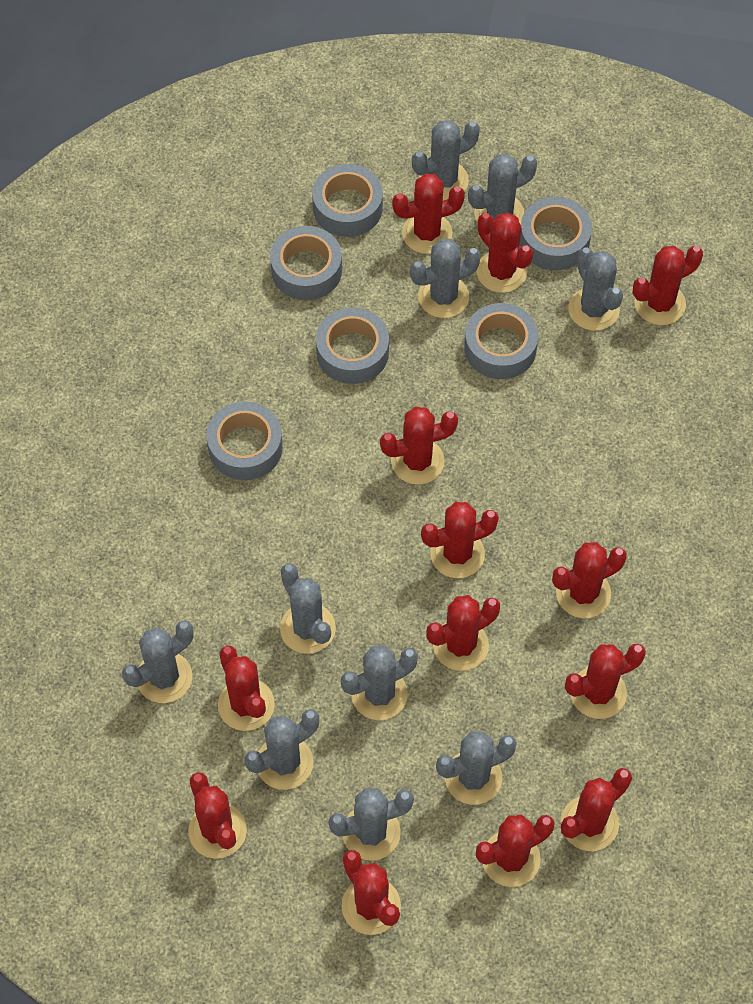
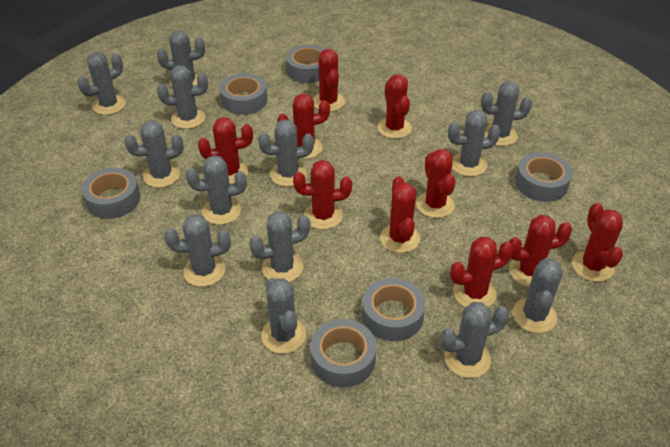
grey cactus: [122,620,193,703] [244,709,319,790] [280,564,336,654] [328,787,414,861] [341,645,418,720] [410,239,481,318] [412,120,480,201] [436,731,517,805] [468,154,537,225] [568,247,623,331] = 10 -> [77,52,126,115] [124,120,184,188] [157,30,205,86] [157,65,208,129] [164,214,231,287] [186,155,247,225] [249,211,310,282] [258,119,314,187] [261,278,306,354] [440,302,509,378] [448,110,501,177] [481,81,532,146] [512,258,563,333] = 13
red cactus: [188,772,247,859] [218,646,275,731] [342,850,401,935] [380,407,458,485] [392,174,465,254] [421,502,499,578] [426,595,500,671] [476,213,533,293] [476,815,555,887] [552,542,627,618] [561,768,632,851] [565,644,646,719] [633,246,703,325] = 13 -> [198,117,253,184] [277,94,330,159] [293,160,352,230] [313,49,345,112] [378,74,412,139] [380,176,420,253] [416,149,455,218] [450,237,513,307] [509,215,572,287] [572,203,623,282] = 10

